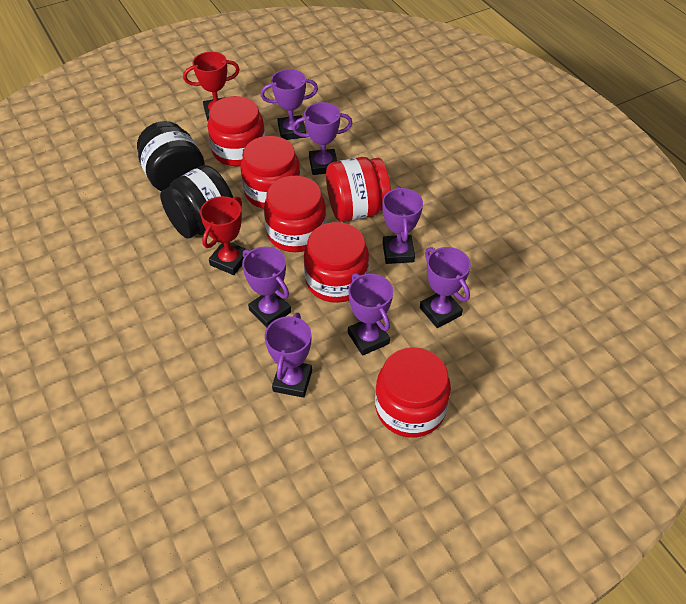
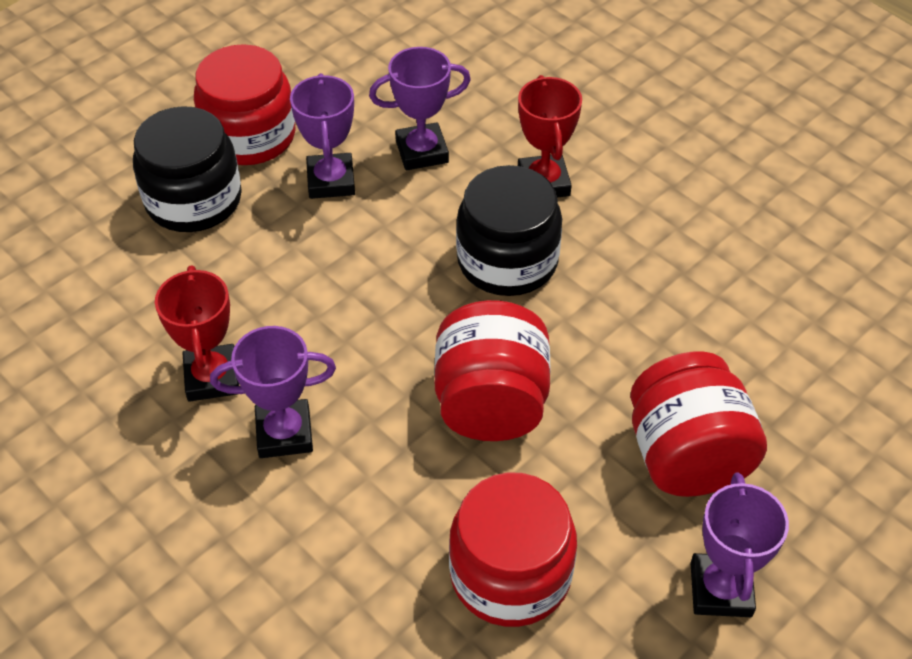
purple trophy: [242,247,291,327] [260,69,318,140] [265,313,312,398] [292,102,353,175] [348,273,393,356] [382,186,423,264] [420,247,471,328] = 7 -> [210,326,336,458] [290,73,355,199] [369,47,471,170] [691,472,789,617] = 4
red jar: [207,96,265,166] [241,136,300,209] [264,176,326,252] [304,222,369,303] [326,157,391,222] [375,347,451,437] = 6 -> [194,44,295,165] [434,300,551,441] [449,472,577,627] [630,351,767,497] = 4

